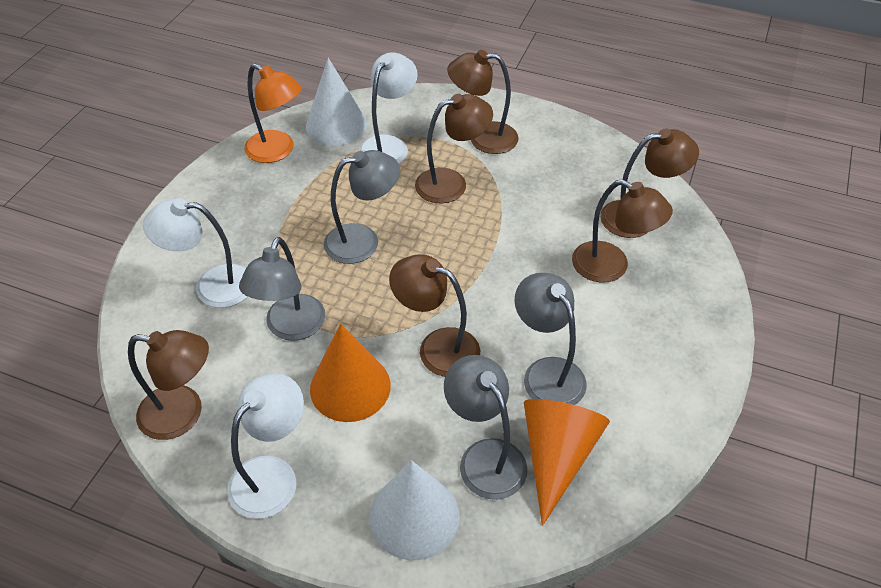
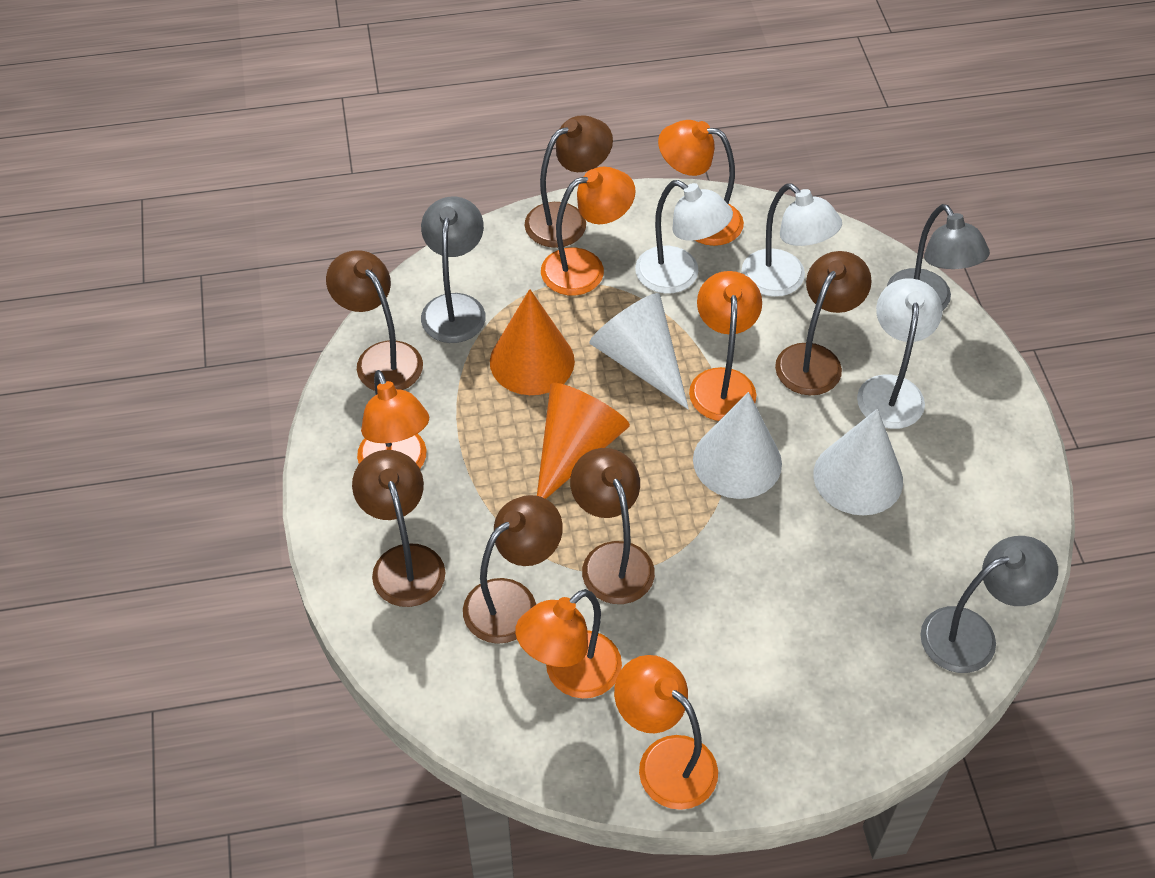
grey lamp: [239,237,325,341] [324,150,400,264] [444,355,527,500] [515,273,587,405] = 4 -> [421,196,485,343] [887,204,990,311] [920,536,1058,673] = 3
orange lamp: [244,64,302,163] = 1 -> [357,370,429,468] [515,589,622,699] [541,167,636,296] [614,655,718,810] [658,120,744,246] [689,271,762,421] = 6
white cone: [306,58,367,146] [370,460,460,560] = 2 -> [589,293,689,410] [693,392,782,499] [813,409,903,515] = 3

